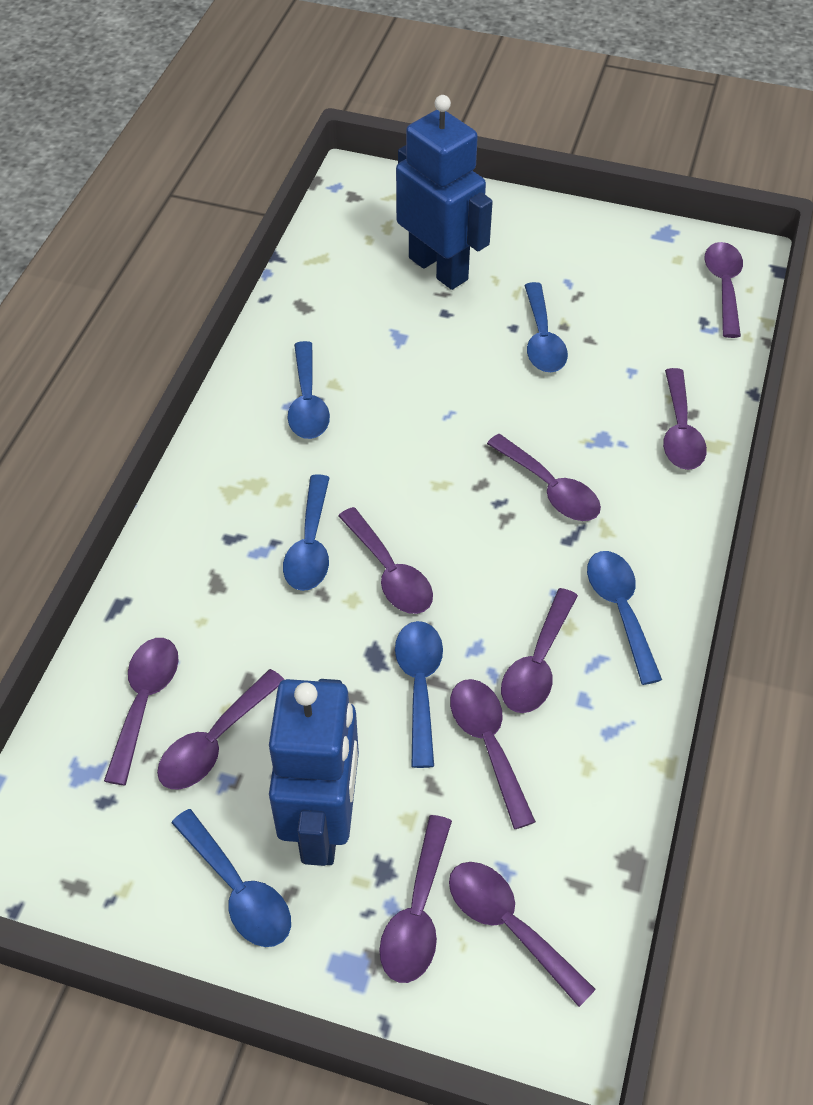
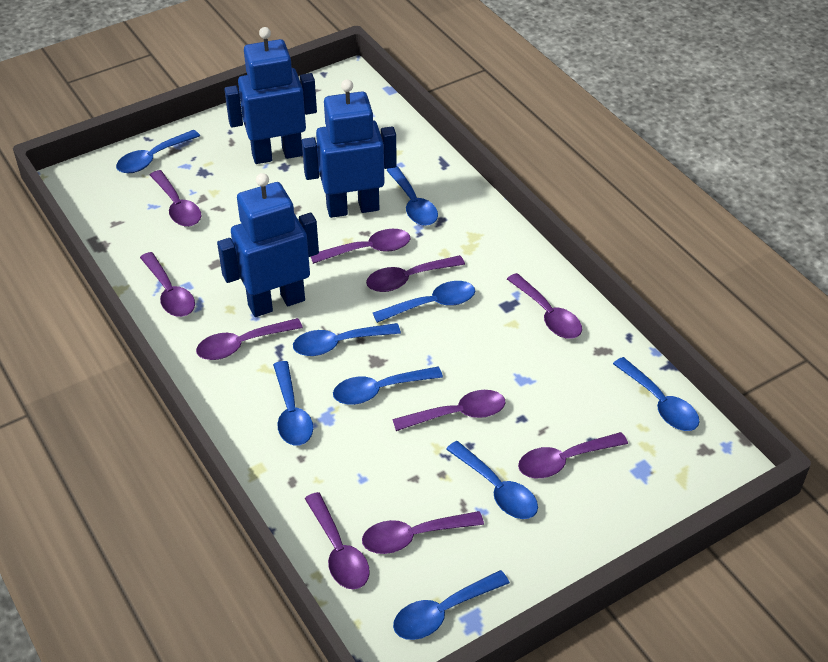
blue robot: [269,679,359,866] [396,95,493,290] = 2 -> [217,173,319,317] [224,27,317,164] [302,79,397,218] = 3
blue spoon: [171,809,291,947] [283,474,330,591] [288,341,330,439] [395,621,443,768] [524,282,568,372] [587,551,662,685] = 6 -> [116,130,200,173] [273,361,313,446] [293,323,401,356] [333,367,443,405] [373,281,475,323] [386,166,438,226] [393,570,510,640] [446,441,538,519] [613,357,700,431] = 9

